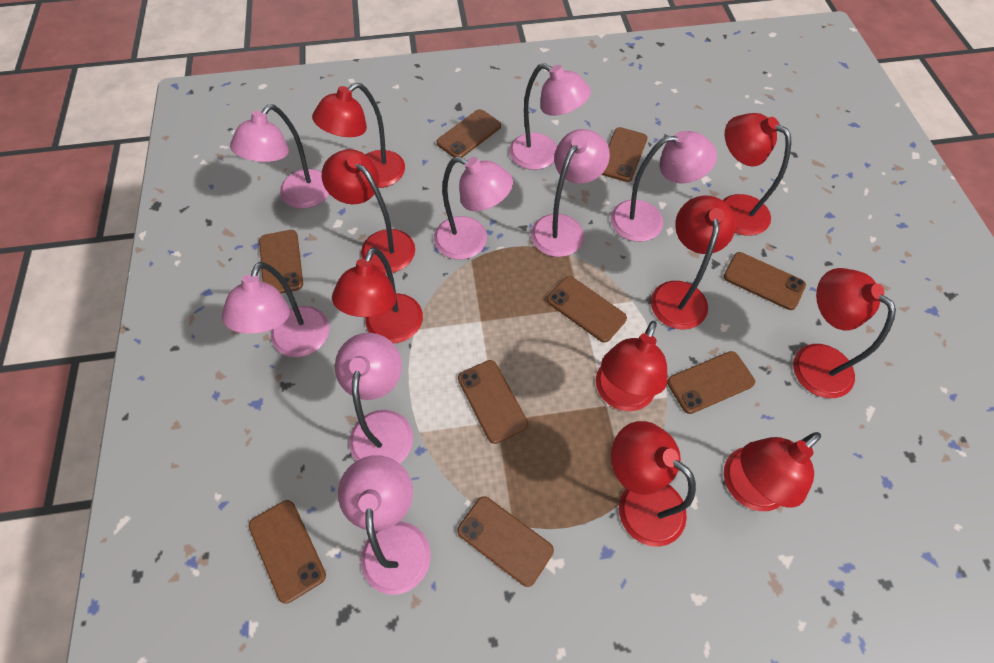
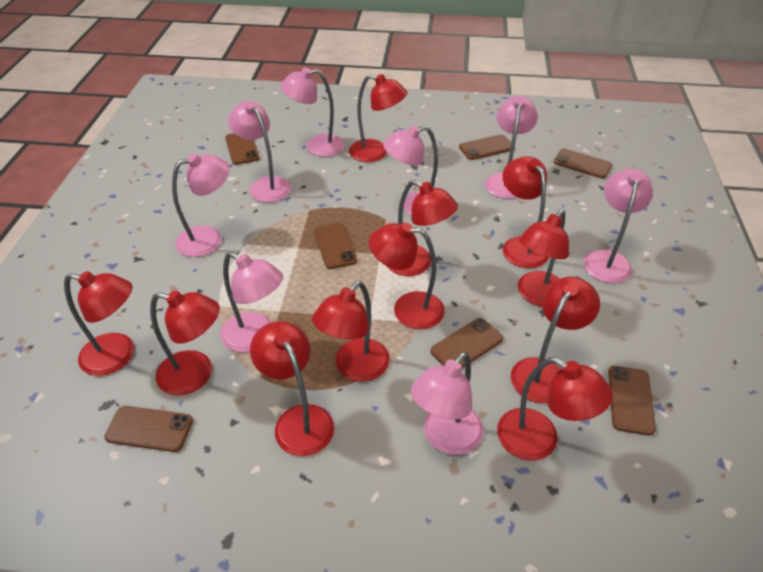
brown phone: [249,500,326,604] [259,230,303,294] [436,109,501,158] [457,496,554,587] [458,360,528,444] [547,276,627,342] [601,127,648,182] [667,351,755,414] [724,252,806,310] = 9 -> [104,406,193,452] [225,133,260,165] [314,223,357,269] [430,318,503,369] [459,134,511,160] [554,149,612,178] [608,366,656,436] = 7
red lamp: [312,82,405,188] [322,149,415,274] [332,247,423,343] [596,321,668,411] [611,421,696,547] [651,196,736,329] [723,113,791,236] [724,432,821,511] [793,268,896,398] = 9 -> [64,271,134,376] [150,291,220,396] [250,321,334,456] [312,281,390,382] [349,74,407,162] [369,223,445,329] [387,180,458,276] [497,357,613,461] [502,156,549,268] [511,276,600,403] [518,209,569,306] = 11

